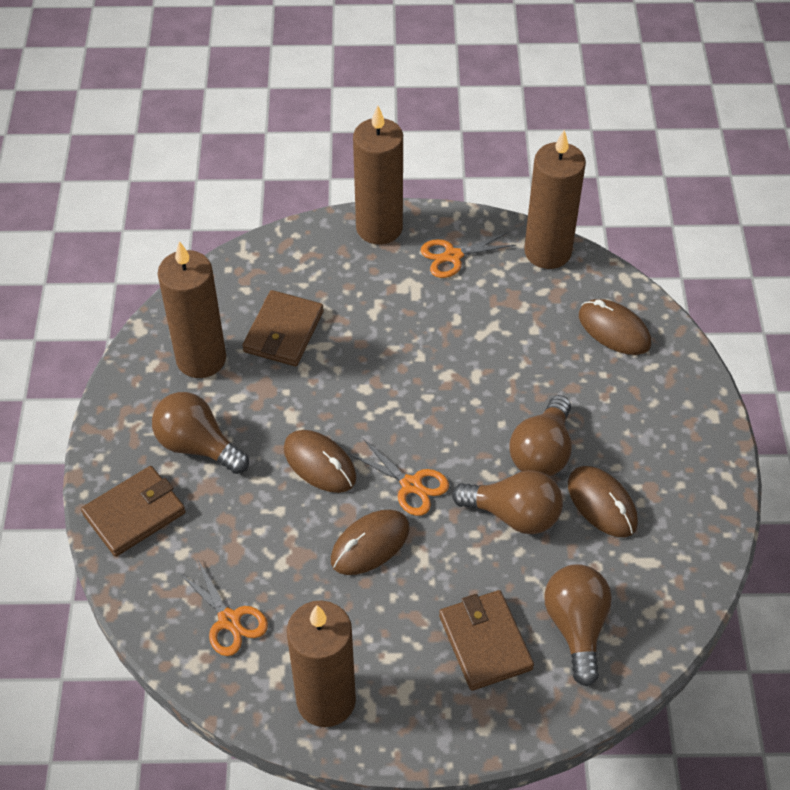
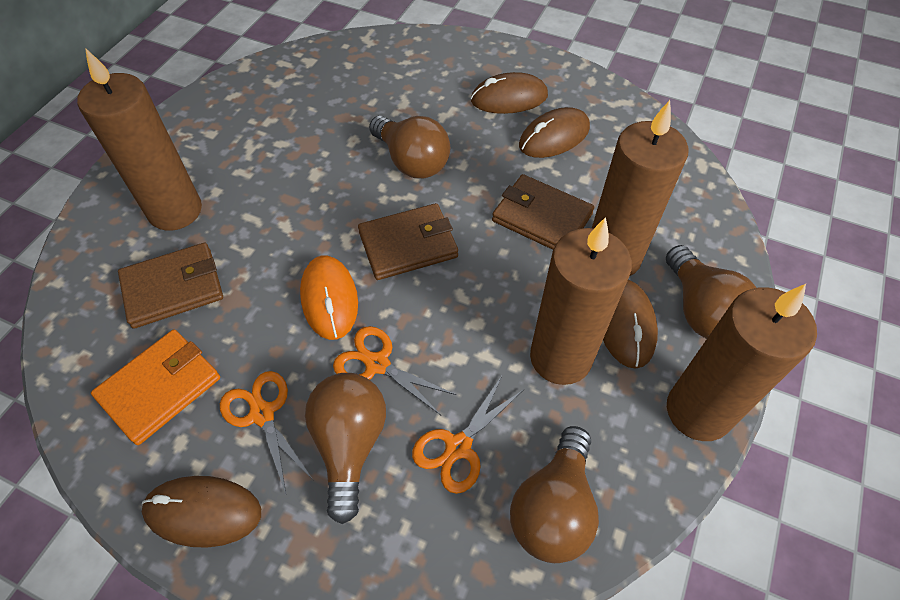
orange mouse: none = 0 -> [300,256,358,340] = 1
orange wallet: none = 0 -> [91,329,220,445] = 1

